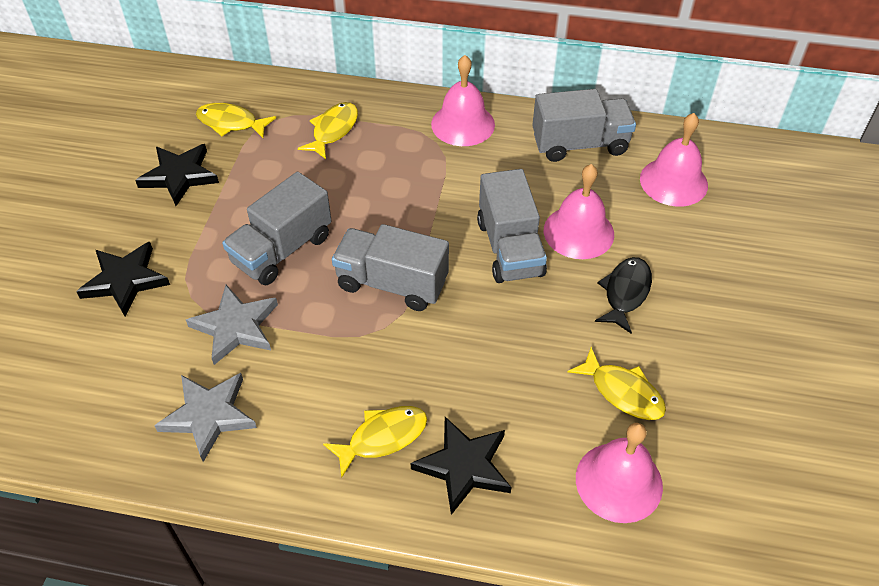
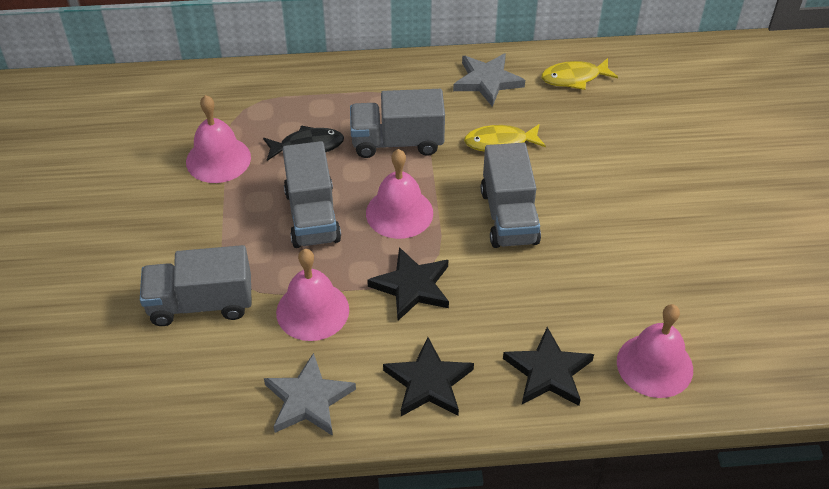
yellow fish: [196,103,276,138] [298,102,358,159] [323,406,427,478] [568,347,666,420] = 4 -> [464,124,546,151] [541,58,618,90] = 2

